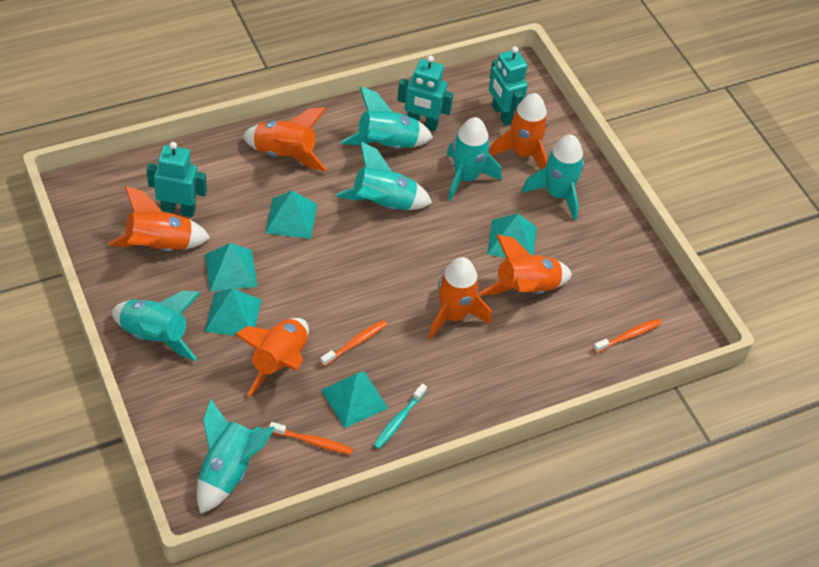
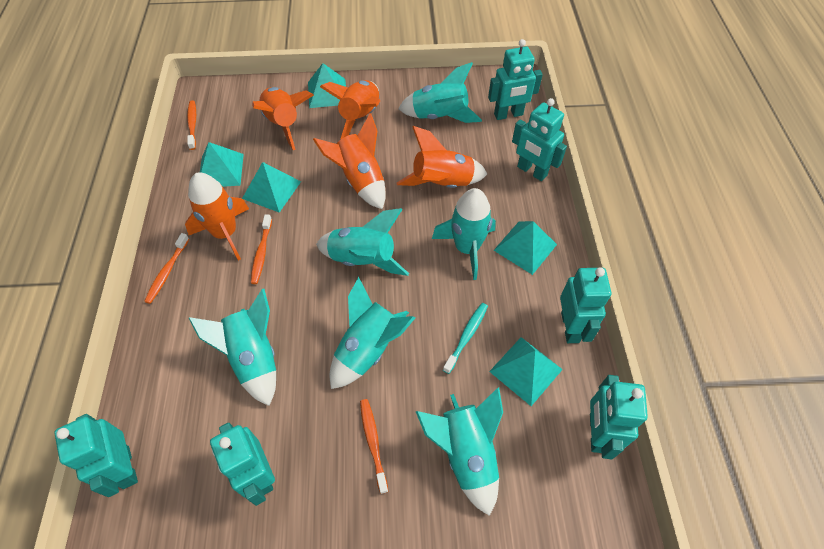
orange rocket: [108,186,210,251] [234,318,309,397] [242,107,327,171] [428,257,492,340] [479,235,572,296] [489,93,548,170] = 6 -> [185,173,249,260] [252,87,314,150] [313,113,386,209] [320,80,380,140] [397,126,487,188] = 5
orange toothbrush: [269,422,353,455] [320,320,387,366] [593,318,662,353] = 3 -> [144,233,189,304] [187,100,196,150] [251,214,272,284] [360,399,388,494] = 4
turquoise robot: [147,142,207,217] [397,55,454,131] [489,46,528,126] = 3 -> [54,414,138,497] [210,423,275,506] [488,39,543,120] [512,98,567,181] [560,267,611,343] [590,375,648,459] = 6

